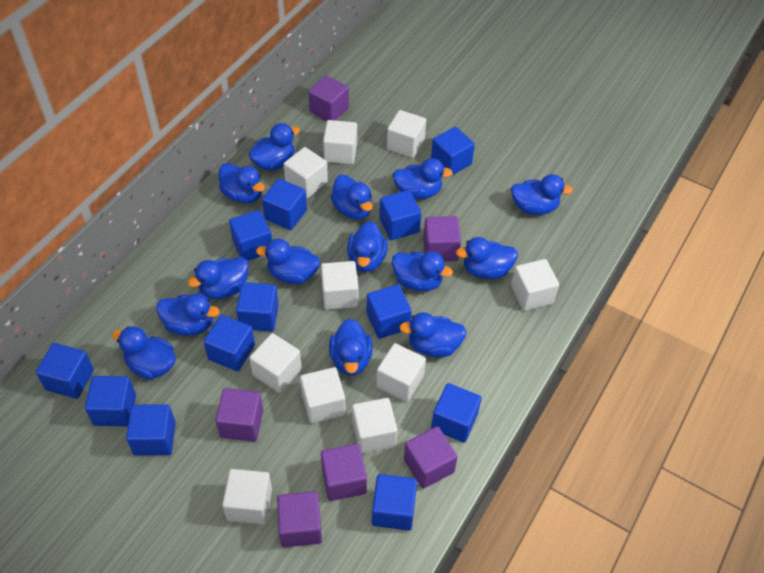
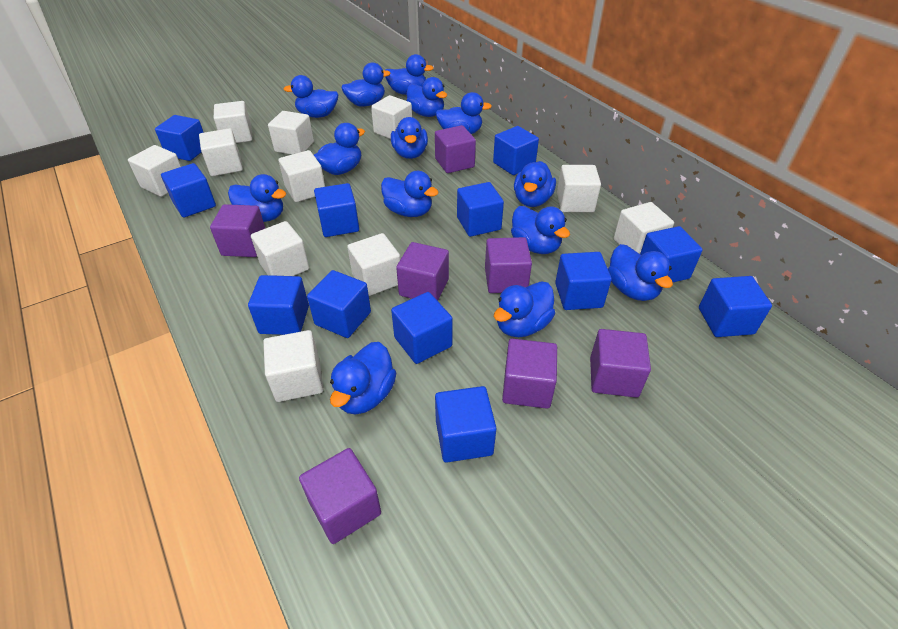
purple cube: [215,388,263,442] [277,491,322,548] [308,76,349,121] [321,444,367,501] [404,426,458,489] [423,216,461,261] = 6 -> [210,204,266,257] [299,448,381,544] [396,242,449,301] [435,125,476,173] [485,237,532,293] [502,339,557,409] [590,329,651,398] = 7
white cube: [222,469,272,524] [249,333,302,393] [284,147,328,198] [300,367,346,423] [321,261,358,310] [323,120,357,164] [352,398,397,454] [376,343,426,402] [387,110,426,158] [511,259,559,311] = 10 -> [128,145,181,197] [199,128,243,176] [214,101,252,143] [251,221,309,276] [263,330,323,402] [268,111,314,155] [278,150,325,202] [347,233,400,296] [371,95,412,139] [557,165,601,212] [614,202,674,254] = 11

